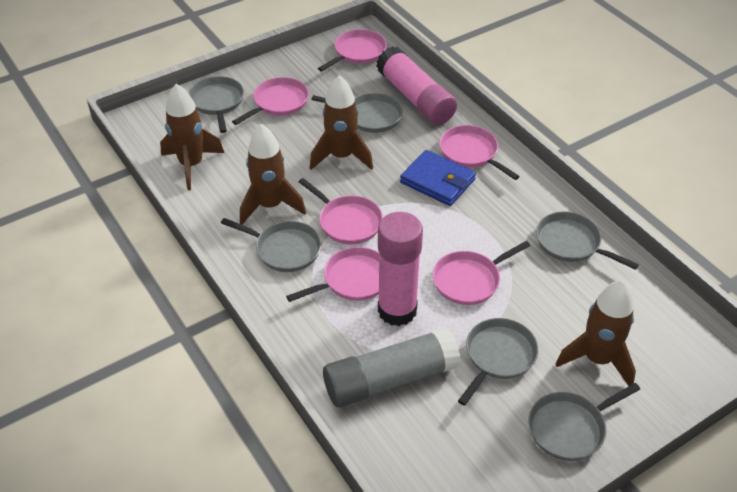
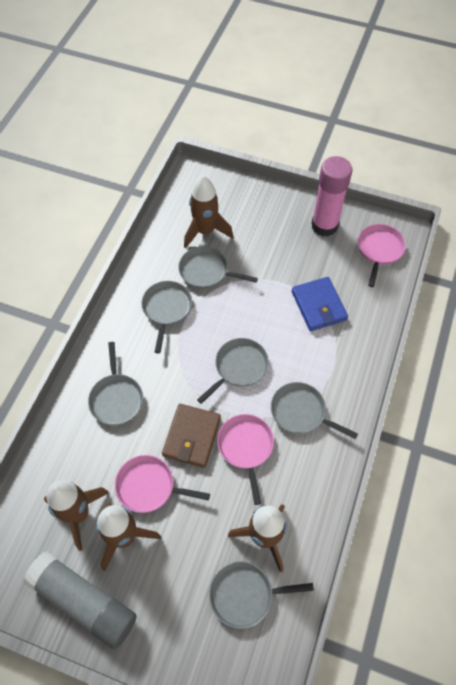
brown wallet: none = 0 -> [162,404,221,468] = 1
pink glue stick: [376,46,457,125] [378,212,423,326] = 2 -> [311,156,352,236] = 1
pink pan: [232,77,309,125] [286,247,379,302] [299,178,383,244] [318,29,387,72] [433,241,530,305] [439,125,520,180] = 6 -> [115,455,210,513] [217,414,274,505] [358,224,406,287] = 3

